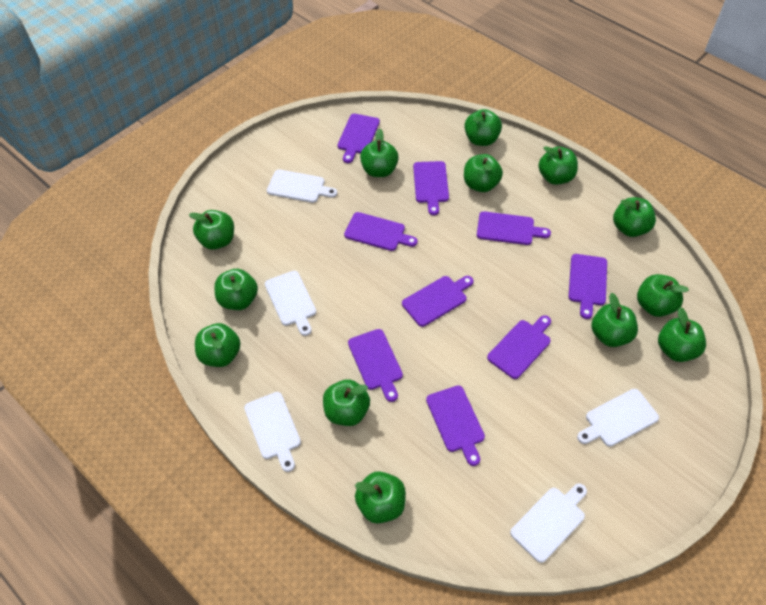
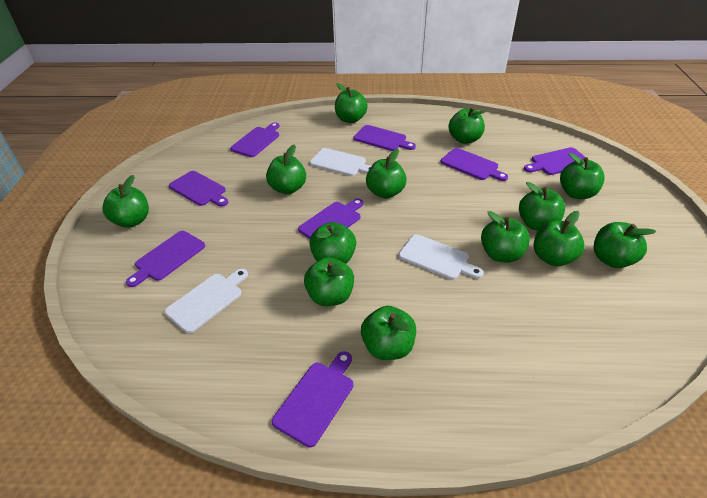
purple cutting board: [338,114,380,163] [344,212,418,251] [348,329,403,402] [402,276,474,327] [413,161,449,215] [426,385,485,466] [477,211,551,245] [487,315,551,379] [568,254,607,319] = 9 -> [126,231,205,287] [169,171,228,207] [230,122,280,157] [272,351,354,448] [298,198,364,239] [353,125,416,151] [440,148,508,181] [524,147,589,175] = 8
white cutting board: [244,392,301,472] [265,271,316,336] [267,169,337,203] [510,483,587,563] [577,389,659,447] = 5 -> [165,269,248,333] [310,148,371,176] [399,234,484,280] = 3

